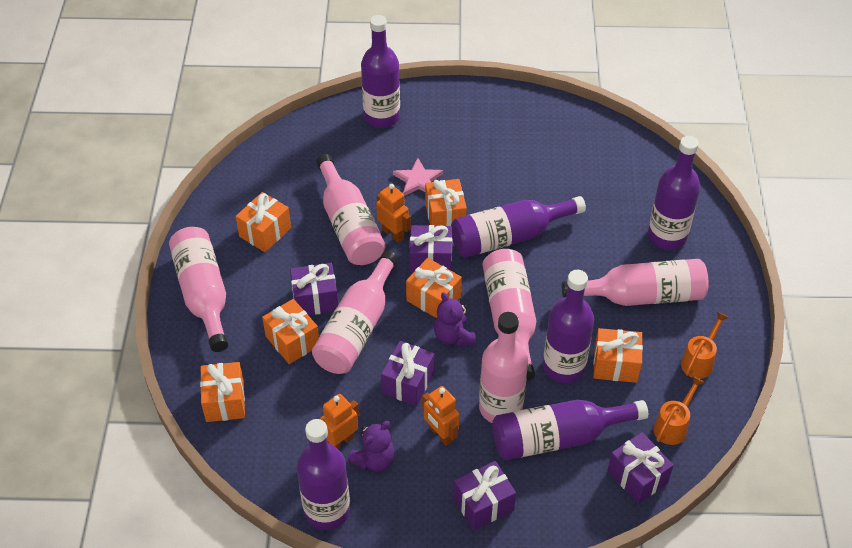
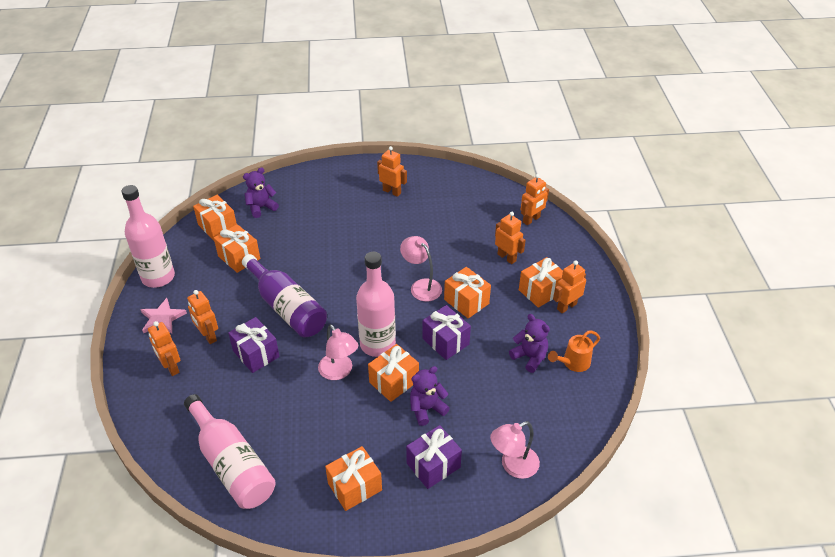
orange robot: [320,394,359,449] [376,184,411,243] [422,386,460,446] = 3 -> [148,321,180,376] [187,290,218,344] [377,146,407,197] [495,212,526,264] [521,174,549,225] [553,260,586,313] = 6
orange watering can: [654,376,705,445] [681,312,729,379] = 2 -> [548,331,600,372] = 1
pink bottle: [169,227,228,352] [312,251,398,374] [316,154,385,265] [479,312,528,423] [483,249,536,381] [562,259,709,306] = 6 -> [121,185,175,288] [184,394,276,509] [356,252,396,357] = 3
pink lamp: none = 0 -> [318,324,358,380] [400,236,442,302] [490,421,540,479] = 3
purple bottle: [297,419,350,530] [361,15,400,128] [451,196,586,258] [492,400,648,460] [543,270,594,383] [648,136,700,250] = 6 -> [242,254,327,337] = 1
purple gift: [290,263,338,315] [381,341,435,406] [410,225,452,273] [454,461,516,530] [608,432,674,504] = 5 -> [228,317,280,373] [406,425,462,489] [422,305,471,360] = 3
purple teddy bear: [348,421,395,472] [434,292,476,347] = 2 -> [243,167,279,218] [410,366,450,426] [509,314,550,373] = 3

